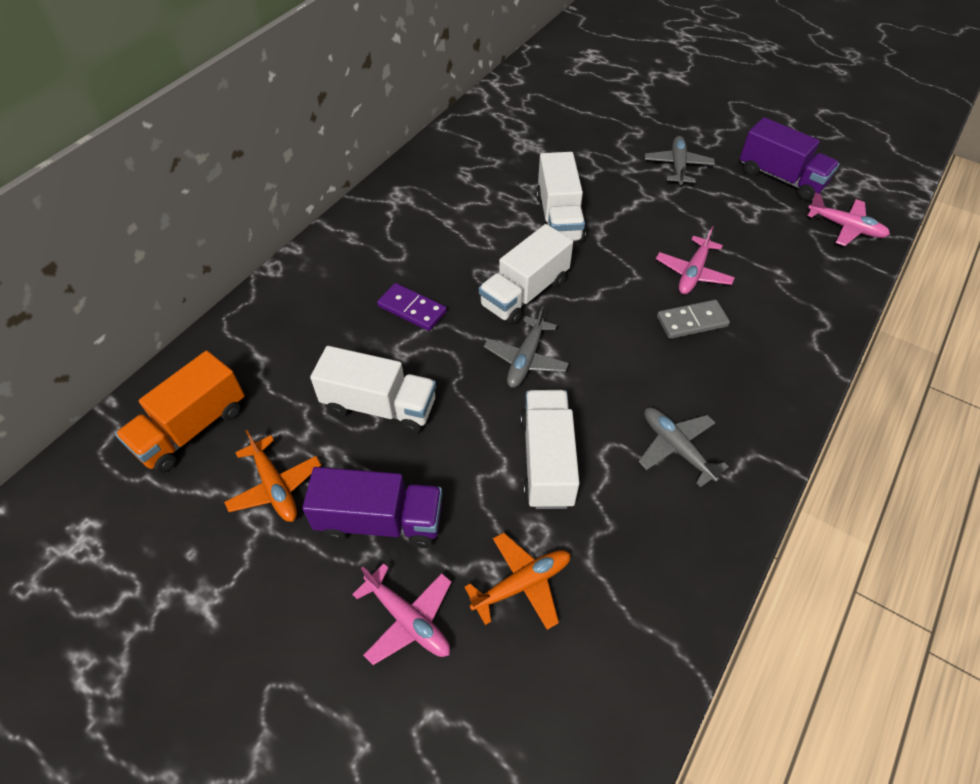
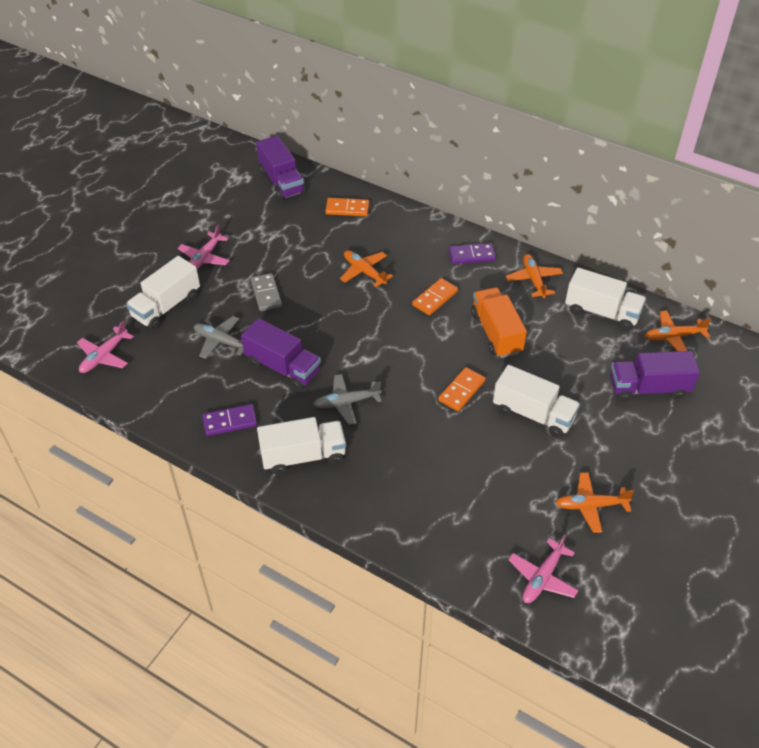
grey plane: [484,306,569,388] [638,407,729,487] [645,136,715,185] = 3 -> [194,316,244,359] [313,374,382,425] = 2
orange domino: none = 0 -> [325,198,369,216] [412,278,458,315] [438,367,486,411] = 3
orange plane: [224,430,321,522] [464,533,571,630] = 2 -> [340,250,393,287] [506,254,563,298] [556,472,634,533] [645,311,711,351] = 4
purple domino: [377,283,447,331] = 1 -> [202,404,257,436] [449,243,496,264] = 2
purple truck: [302,467,442,548] [740,117,840,200] = 2 -> [241,318,321,390] [256,136,305,200] [610,351,700,402] = 3

